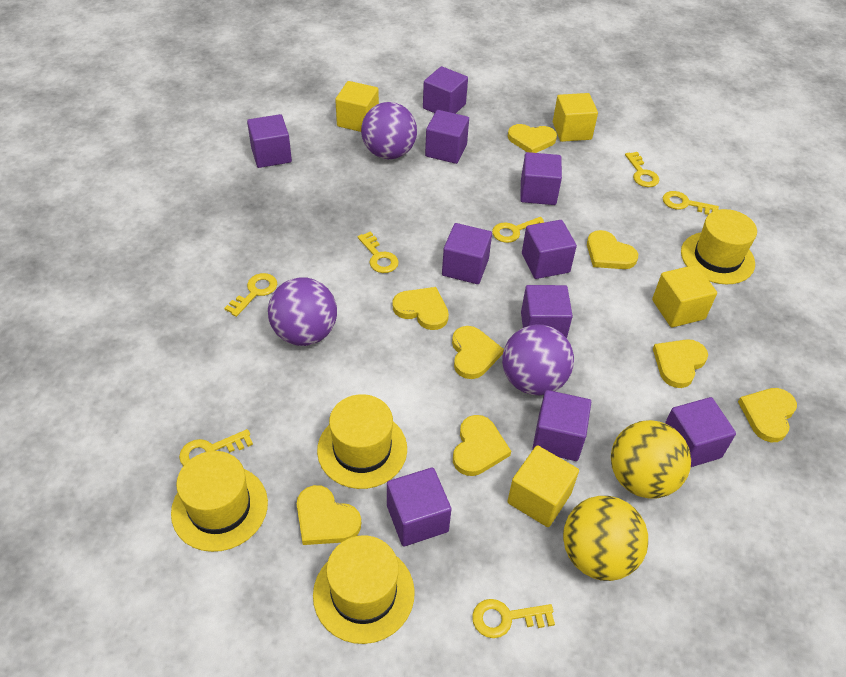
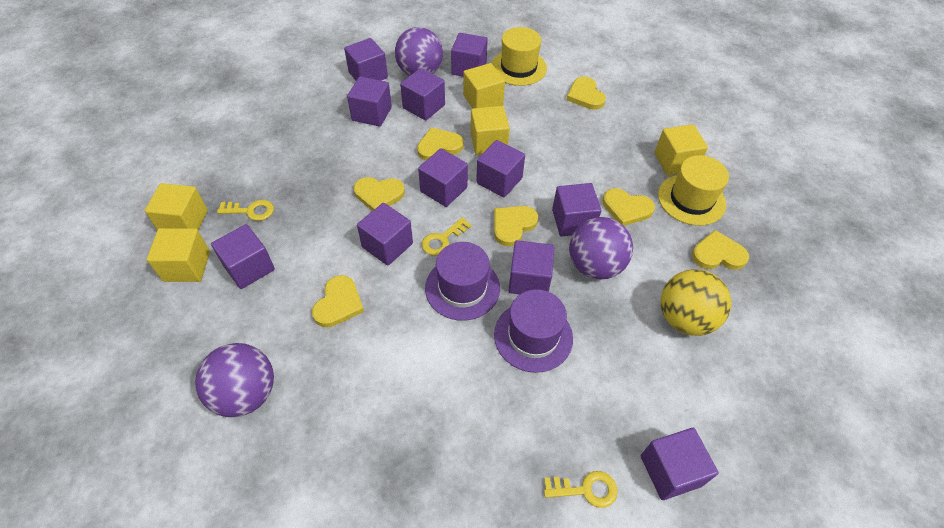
purple cube: [247,114,292,168] [387,468,452,546] [423,66,468,114] [425,110,469,164] [442,223,492,284] [520,152,562,205] [521,285,573,338] [522,220,577,279] [532,390,591,461] [665,397,736,467] = 10 -> [211,224,275,289] [344,38,388,81] [347,76,392,127] [357,203,413,266] [400,68,445,121] [418,148,468,207] [451,33,488,77] [476,140,525,198] [508,240,554,294] [552,183,601,237] [641,428,719,500] = 11
purple hat: none = 0 -> [425,242,500,321] [494,289,573,373] = 2
yellow ball: [563,496,648,581] [611,420,691,499] = 2 -> [660,269,731,336] = 1
yellow cube: [335,81,379,132] [507,445,579,527] [553,93,598,142] [652,265,717,327] = 4 -> [145,183,208,230] [147,228,210,282] [463,63,505,109] [471,106,510,155] [654,124,708,176] = 5
yellow hat: [171,451,268,552] [313,535,415,644] [317,394,407,489] [681,209,757,284] = 4 -> [491,27,547,86] [658,155,729,226] = 2
yellow heart: [297,485,361,545] [393,287,449,330] [452,326,504,379] [453,415,511,476] [508,124,557,153] [587,230,638,269] [653,339,708,388] [738,388,797,442] = 8 -> [312,275,364,327] [354,177,405,211] [417,127,464,160] [494,206,538,246] [567,76,606,110] [603,188,655,226] [692,230,749,270] = 7
yellow key: [179,429,253,466] [224,273,277,317] [357,231,399,273] [472,599,555,638] [492,217,544,243] [625,152,659,187] [663,191,719,215] = 7 -> [217,200,274,221] [422,217,472,256] [544,471,618,508] = 3

